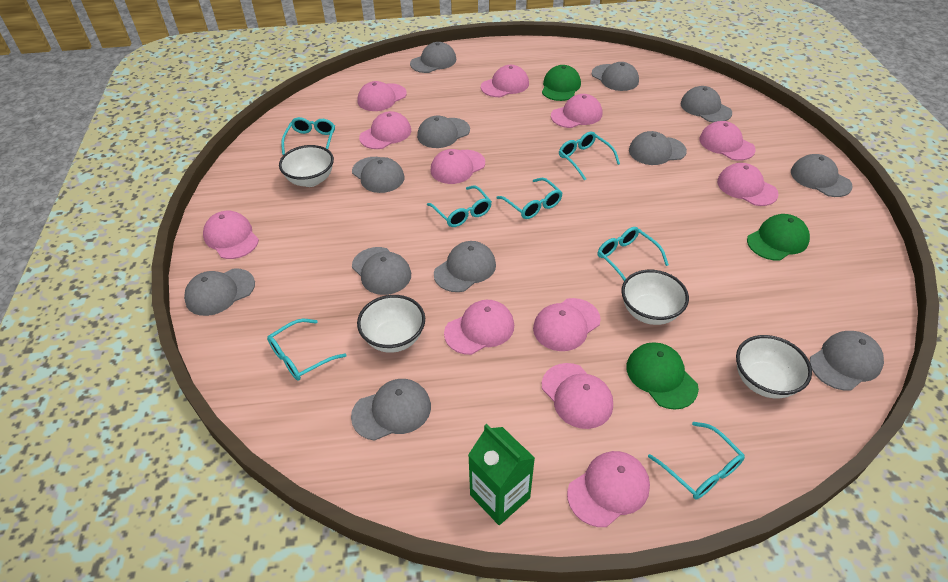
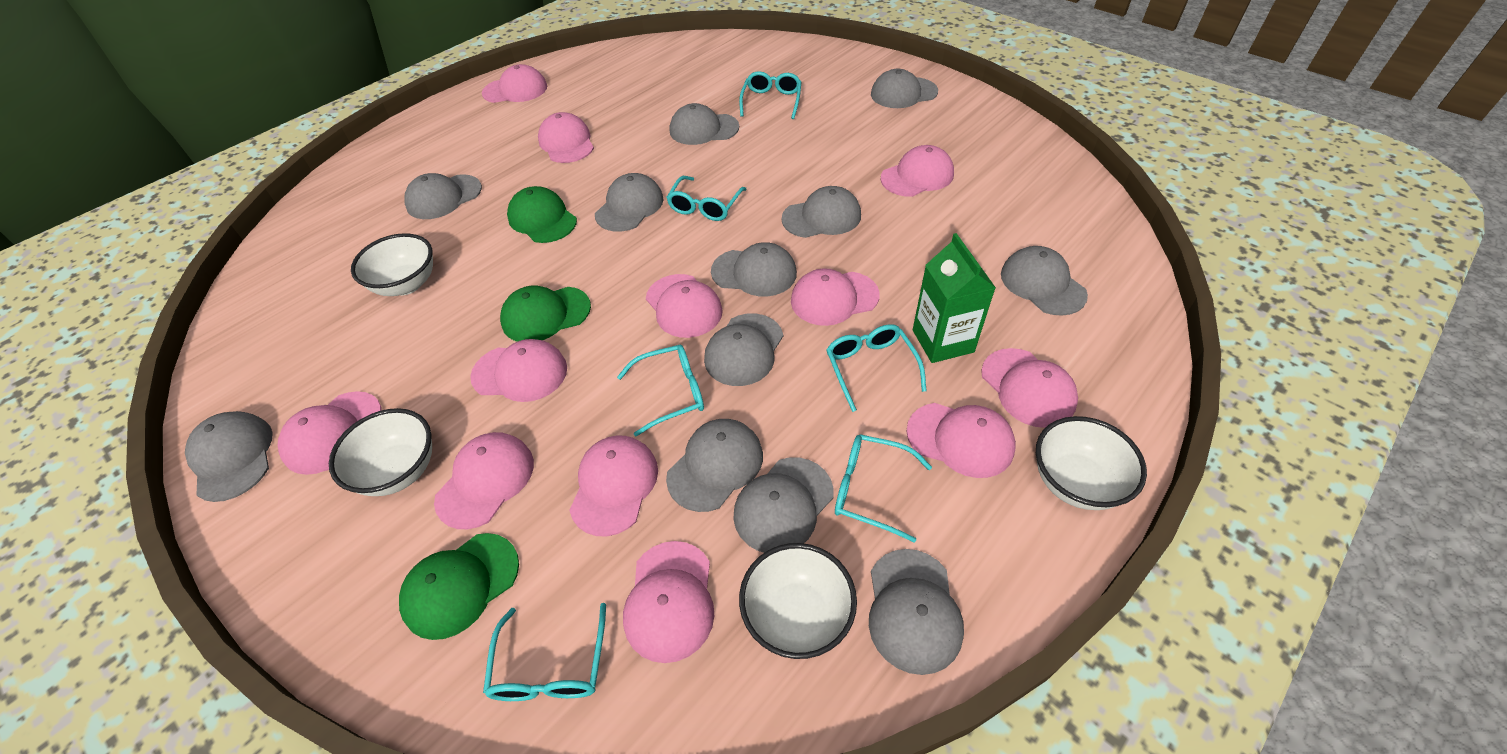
turquoise glasses: [267,319,347,381] [281,117,335,155] [427,185,492,227] [497,178,563,219] [559,132,620,181] [598,227,669,281] [648,422,745,499] = 7 -> [483,603,606,701] [617,345,704,437] [666,176,747,221] [739,71,802,119] [826,324,927,412] [835,434,932,543] = 6

